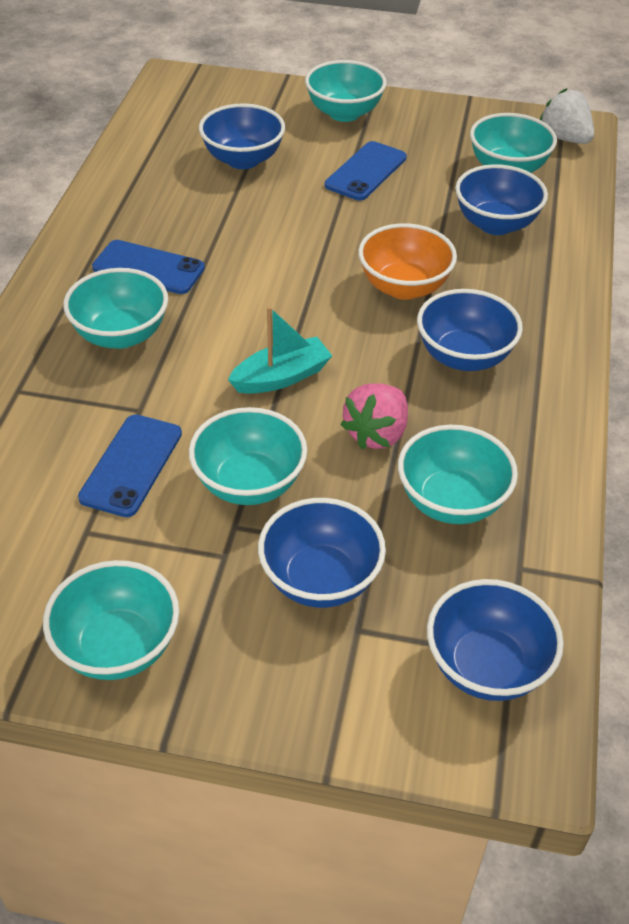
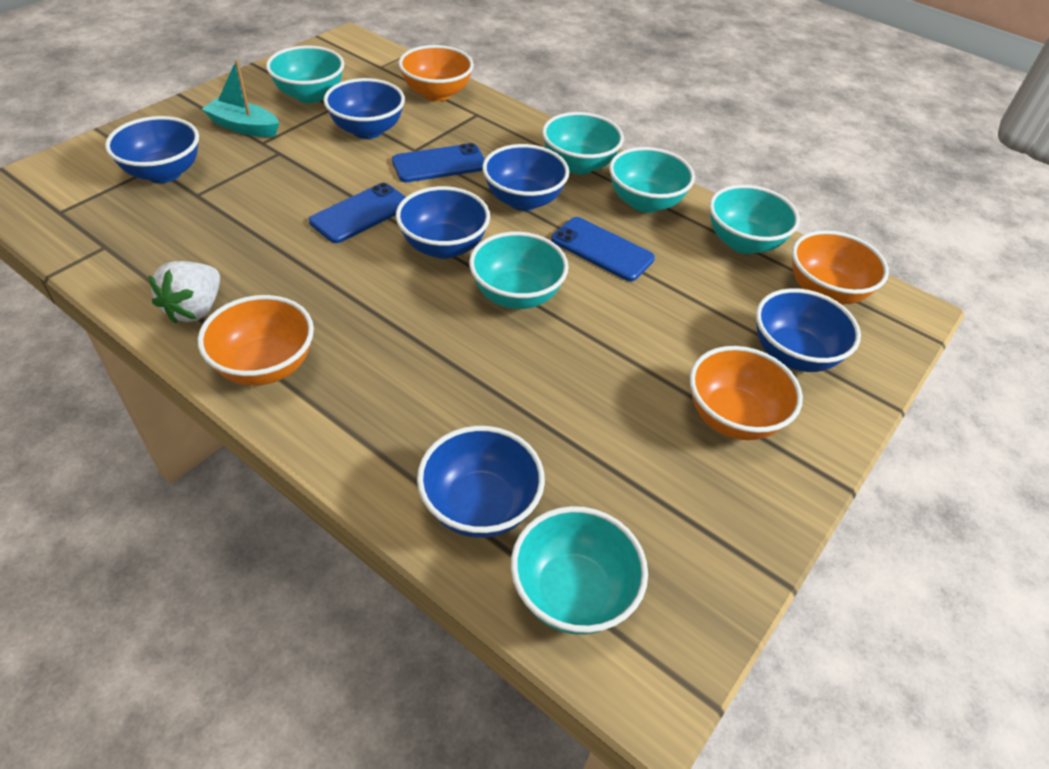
blue bowl: [199,103,285,169] [258,498,386,608] [417,289,523,371] [427,579,564,701] [455,164,548,235] = 5 -> [105,116,199,183] [323,78,405,139] [396,186,490,259] [417,426,545,538] [482,144,569,211] [756,288,861,372] = 6
orange bowl: [358,223,457,300] = 1 -> [198,295,314,386] [398,45,474,101] [690,346,803,440] [792,230,889,305] = 4
pink strawberry: [340,383,408,449] = 1 -> none = 0

